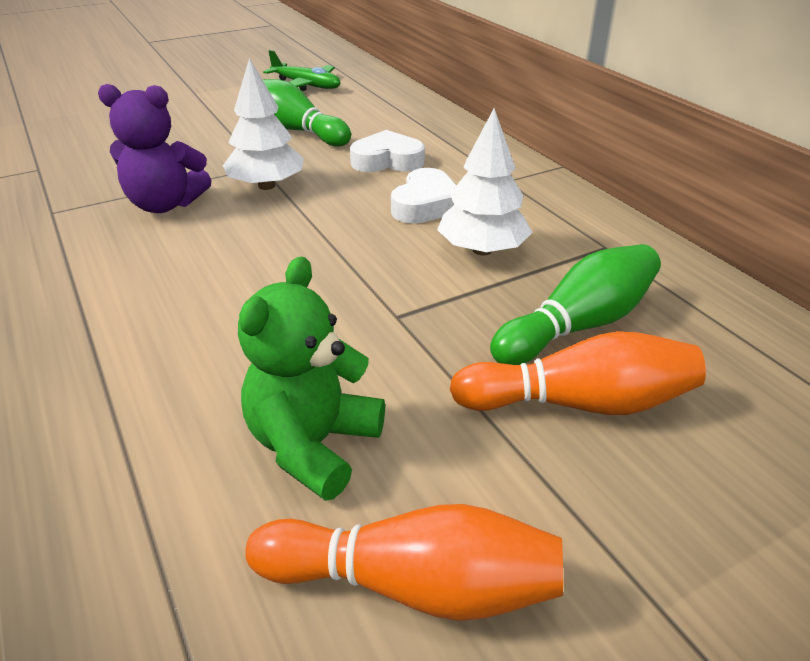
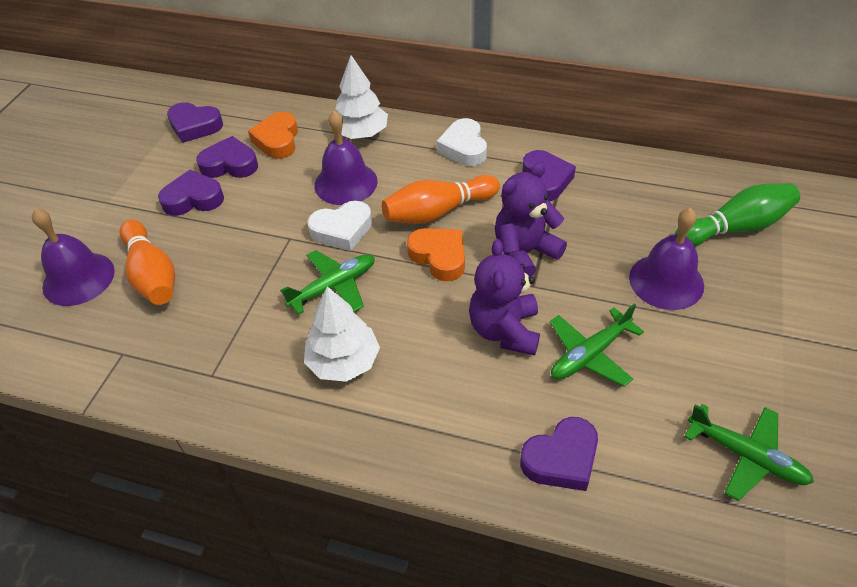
green bowling pin: [262,79,351,147] [490,244,661,365] = 2 -> [675,183,800,246] = 1
green plane: [263,50,341,91] = 1 -> [280,250,375,315] [550,304,644,387] [684,404,814,501] = 3
green teddy bear: [238,256,385,501] = 1 -> none = 0
orange heart: none = 0 -> [248,112,298,159] [407,228,465,281] = 2
purple bell: none = 0 -> [32,208,115,306] [314,111,378,205] [629,208,704,310] = 3
purple heart: none = 0 -> [158,170,224,216] [167,102,223,143] [196,136,258,178] [520,417,598,491] [522,150,576,202] = 5
purple teddy bear: [98,84,212,213] = 1 -> [469,239,540,355] [495,162,567,277] = 2

